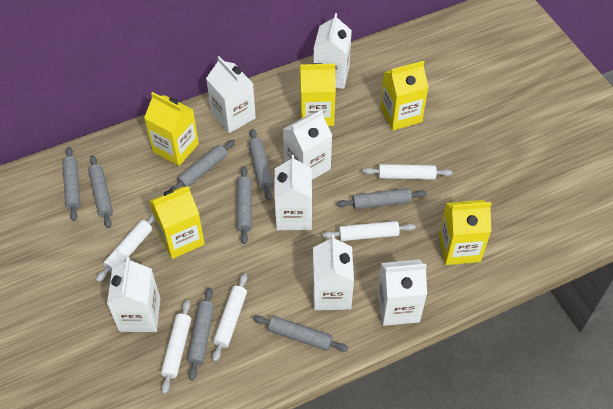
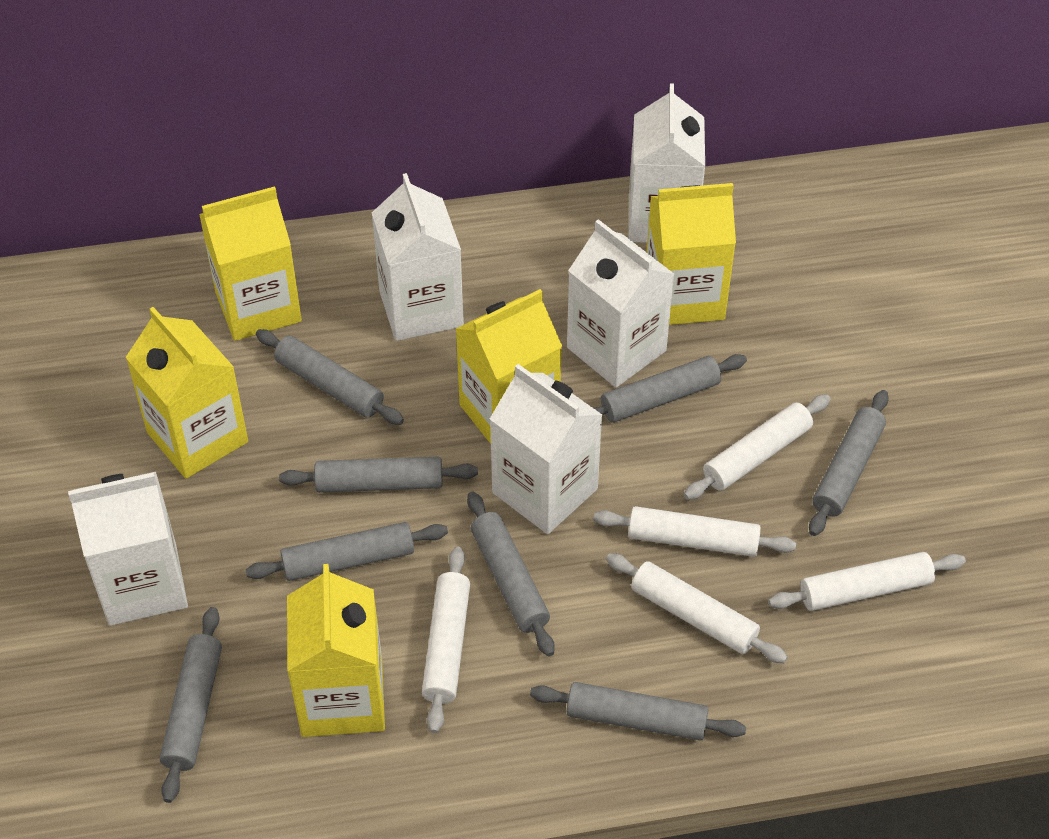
white carton: [107,257,160,332] [206,56,256,133] [274,155,312,230] [283,110,332,180] [313,13,352,89] [313,235,354,310] [377,259,427,326] = 7 -> [68,472,188,626] [372,173,464,341] [490,364,602,534] [567,219,674,388] [628,83,705,243] = 5

